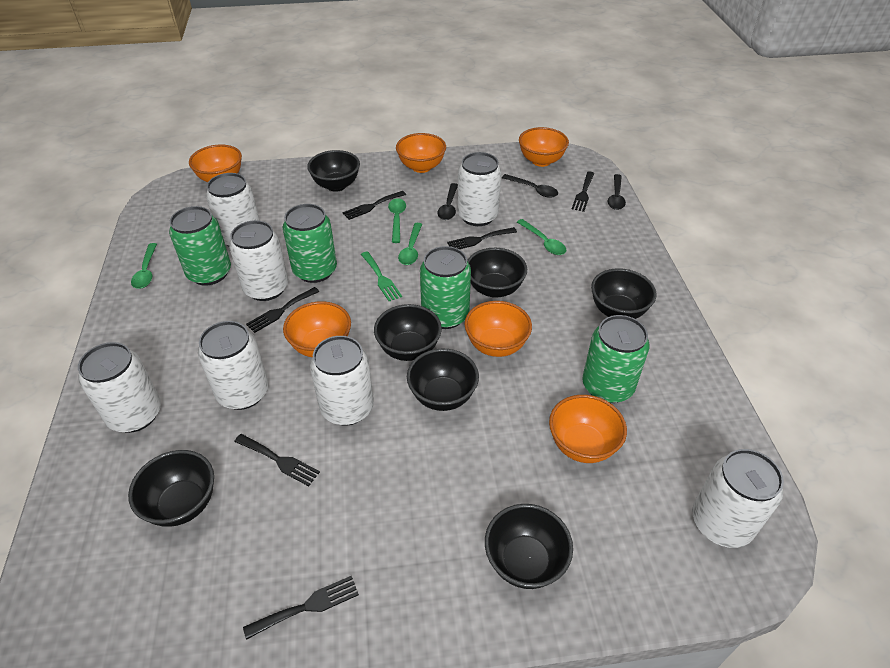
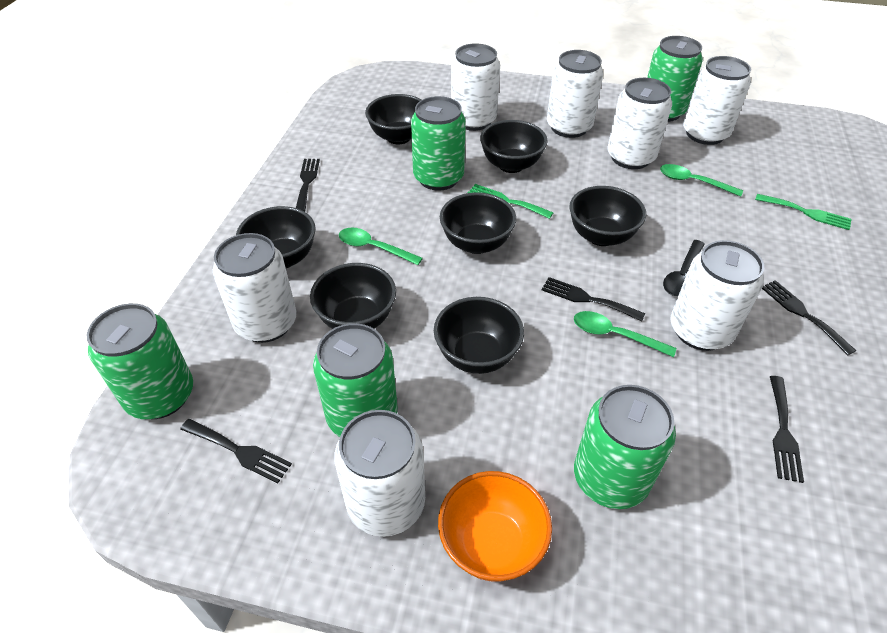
black fork: [234,434,320,486] [243,576,359,640] [246,287,319,333] [343,191,406,220] [447,227,517,249] [572,171,595,212] = 6 -> [180,419,292,484] [296,159,320,212] [542,277,645,321] [762,280,856,355] [770,376,804,483] = 5
black spoon: [437,183,458,220] [502,174,558,198] [608,174,626,210] = 3 -> [663,240,705,296] = 1
green can: [169,206,231,286] [283,204,337,283] [420,246,471,329] [582,315,650,403] = 4 -> [86,303,193,419] [313,323,397,437] [411,96,466,191] [574,385,676,509] [647,36,703,122] = 5
green fork: [361,251,402,301] = 1 -> [468,184,553,219] [755,194,852,230] = 2
green spoon: [131,243,157,289] [388,198,406,243] [398,223,422,265] [517,219,567,255] = 4 -> [339,228,423,265] [574,311,676,357] [660,164,743,197] = 3
orange bowl: [189,144,242,182] [283,301,351,357] [396,133,446,173] [465,301,532,357] [519,127,569,167] [549,395,627,463] = 6 -> [438,471,552,582] = 1

